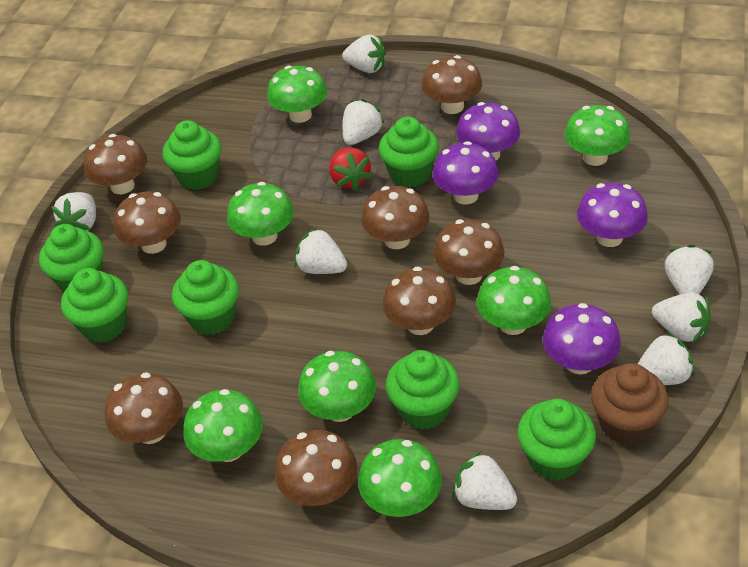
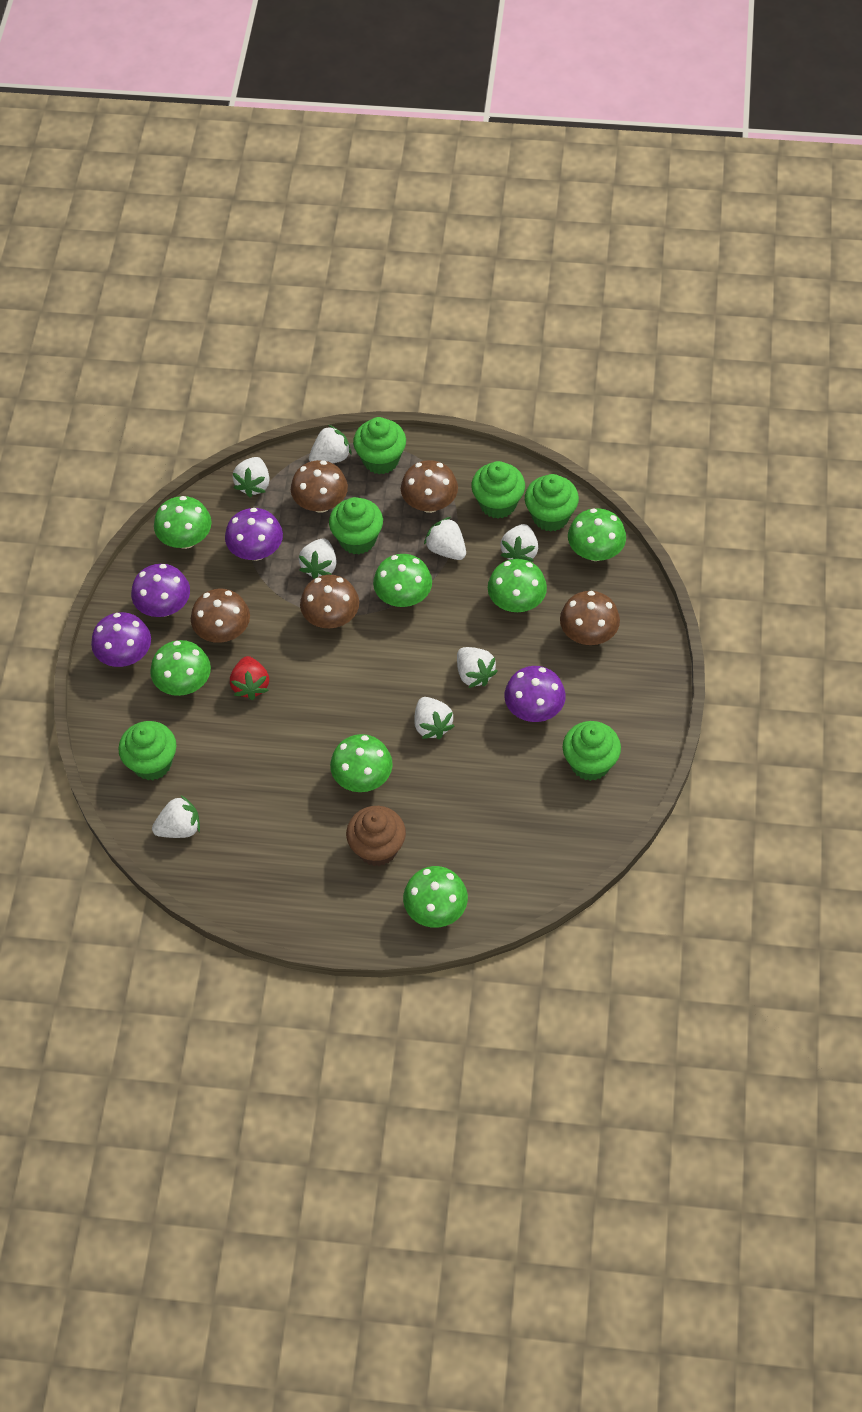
brown mushroom: [84,134,147,194] [105,372,183,444] [114,191,181,254] [275,430,357,506] [361,186,430,249] [382,266,456,335] [422,55,482,114] [433,219,504,285] = 8 -> [191,589,250,643] [291,460,348,513] [300,575,359,628] [401,460,458,513] [560,591,620,645] = 5
green cupcake: [39,224,104,292] [61,268,128,343] [162,120,221,190] [172,260,239,335] [379,117,439,187] [385,350,459,430] [517,399,596,481] = 7 -> [118,721,177,780] [329,497,383,555] [353,417,406,474] [471,461,525,519] [525,474,579,532] [563,721,621,781] = 6

